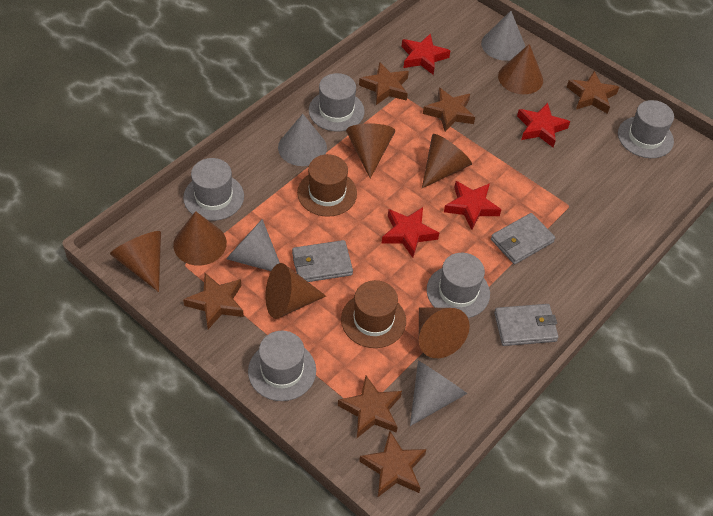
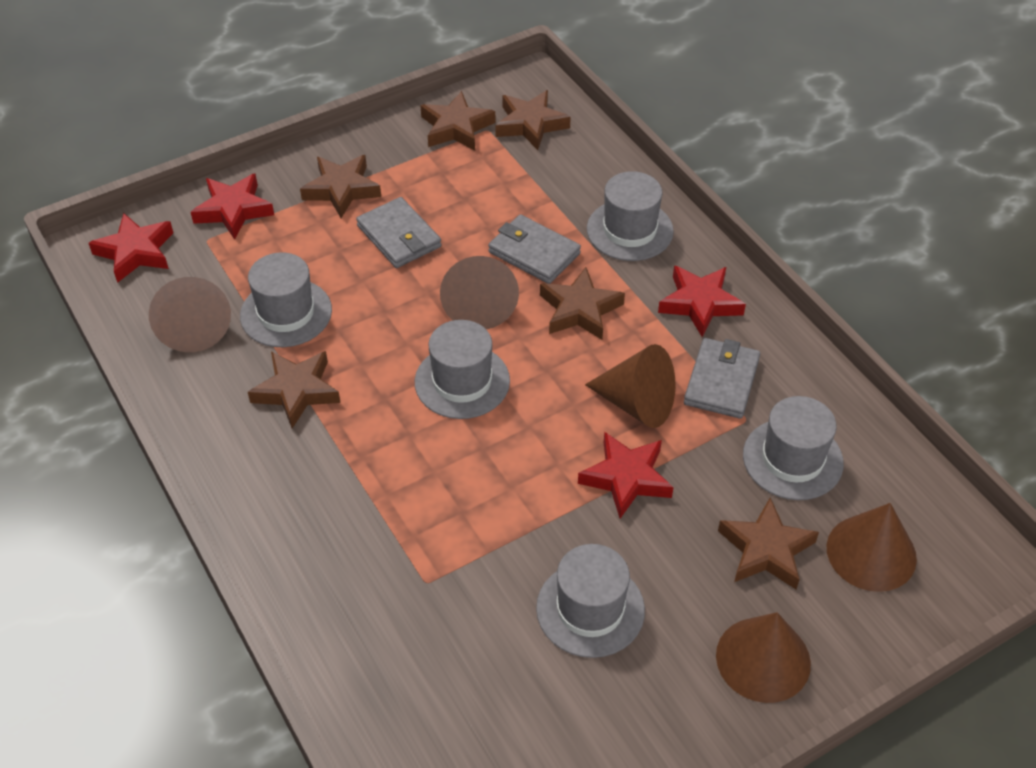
brown cone: [110,231,161,292] [173,211,227,266] [265,263,326,319] [346,123,395,179] [419,307,470,358] [422,134,472,188] [498,44,543,94] = 7 -> [149,277,231,352] [440,256,519,329] [585,344,676,428] [716,612,811,703] [827,503,917,592] = 5
brown hat: [297,154,357,217] [341,280,406,348] = 2 -> none = 0
grey cone: [227,219,280,271] [278,114,327,166] [410,361,467,426] [481,11,525,61] = 4 -> none = 0

